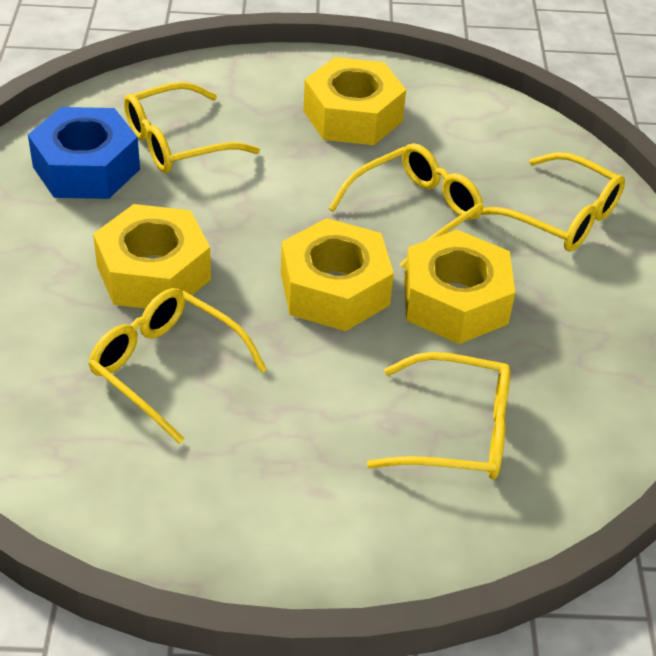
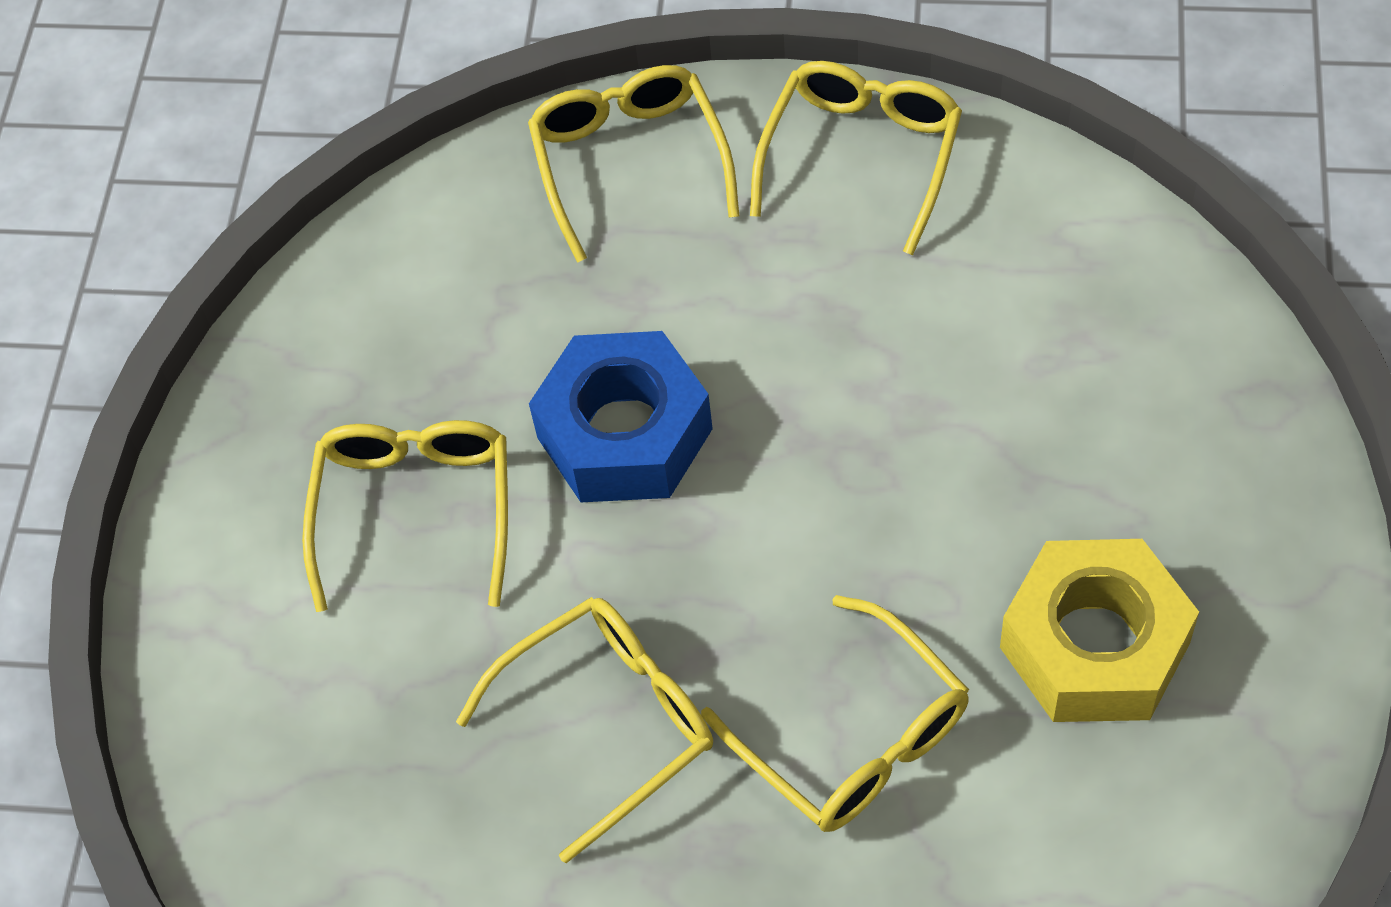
yellow nut: [93,204,211,309] [281,218,394,331] [304,57,406,145] [404,230,515,344] = 4 -> [1000,539,1199,722] = 1

